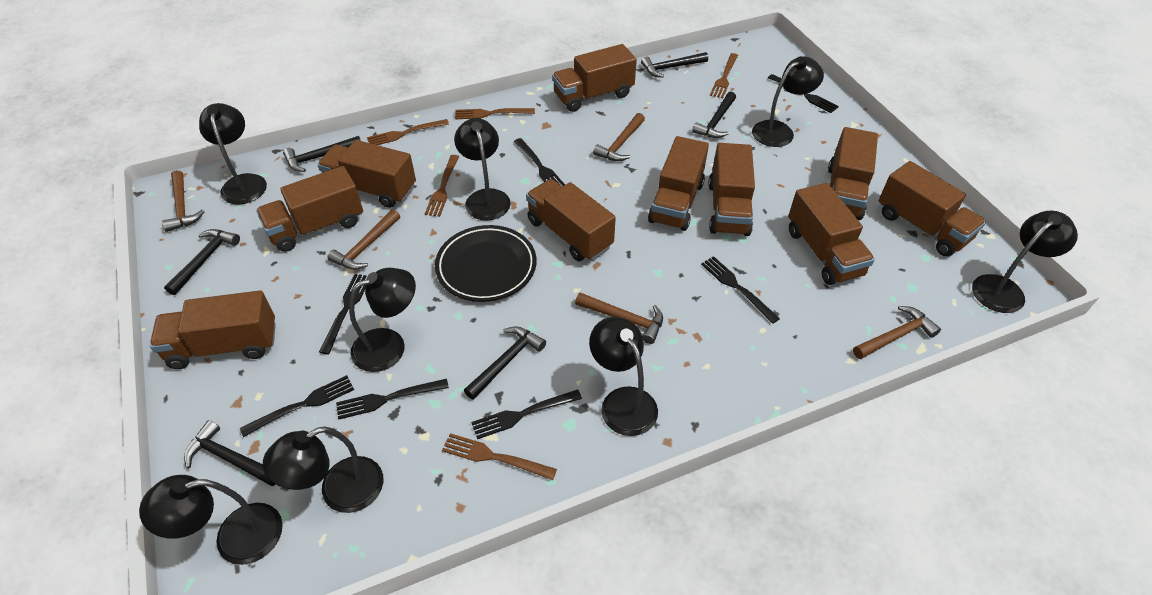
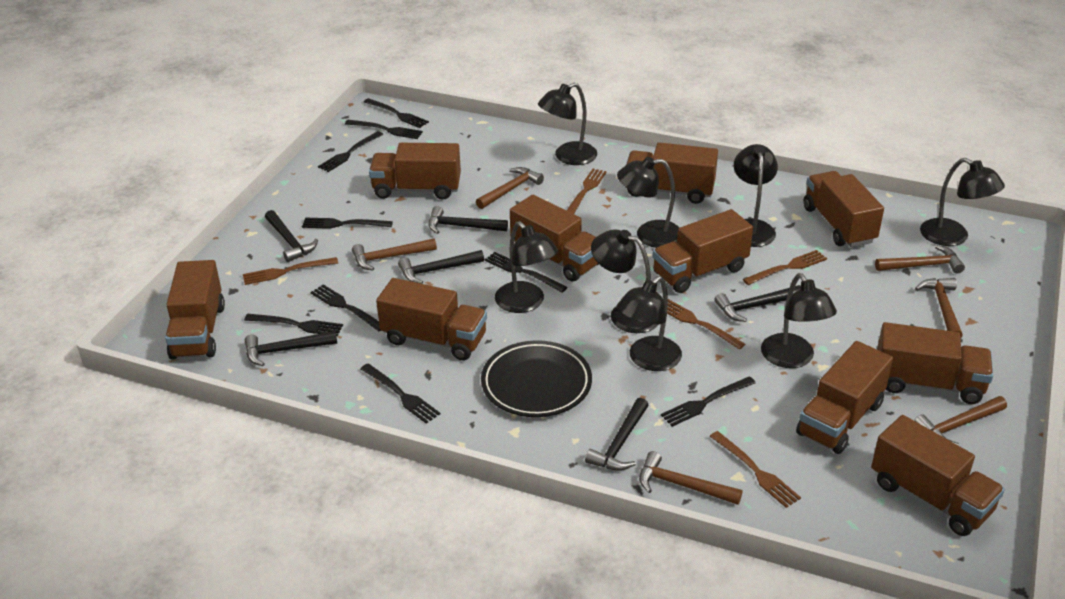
black fork: [240,375,354,437] [319,274,367,354] [336,379,449,420] [471,389,582,439] [514,138,565,186] [701,256,780,324] [768,74,839,113] = 7 -> [244,314,343,336] [302,218,393,229] [310,284,381,331] [318,131,383,172] [345,120,423,139] [361,364,440,424] [364,98,429,128] [485,252,568,293] [661,376,756,427] = 9
brown hammer: [162,170,205,232] [327,209,400,270] [575,292,663,344] [593,113,645,161] [853,306,941,359] = 5 -> [352,238,437,271] [476,167,544,209] [639,451,742,505] [875,245,965,274] [914,396,1007,445] [915,278,963,338] = 6

